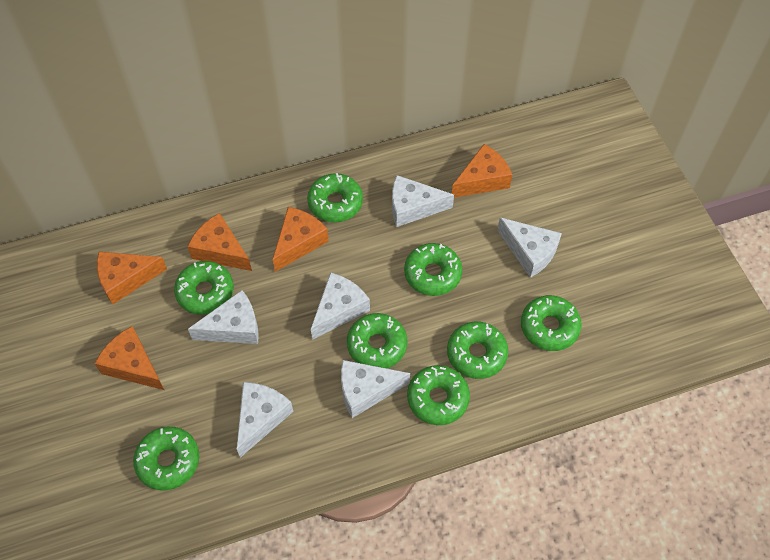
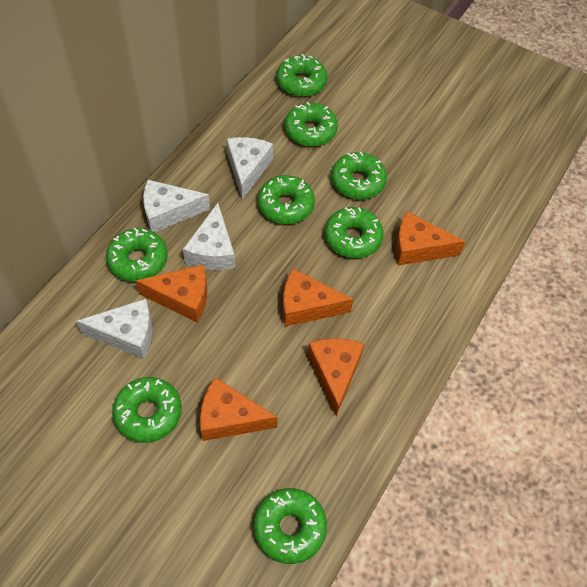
white cheese: [188,290,259,344] [237,382,293,458] [311,272,370,340] [341,360,410,418] [392,175,454,227] [497,218,562,278] = 6 -> [76,299,152,359] [143,180,210,233] [183,203,235,270] [226,137,273,200] = 4

